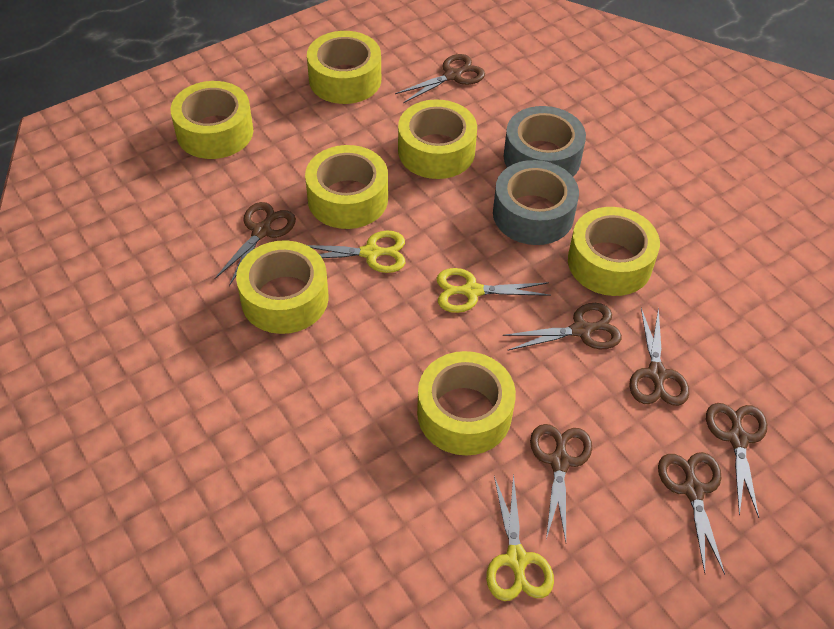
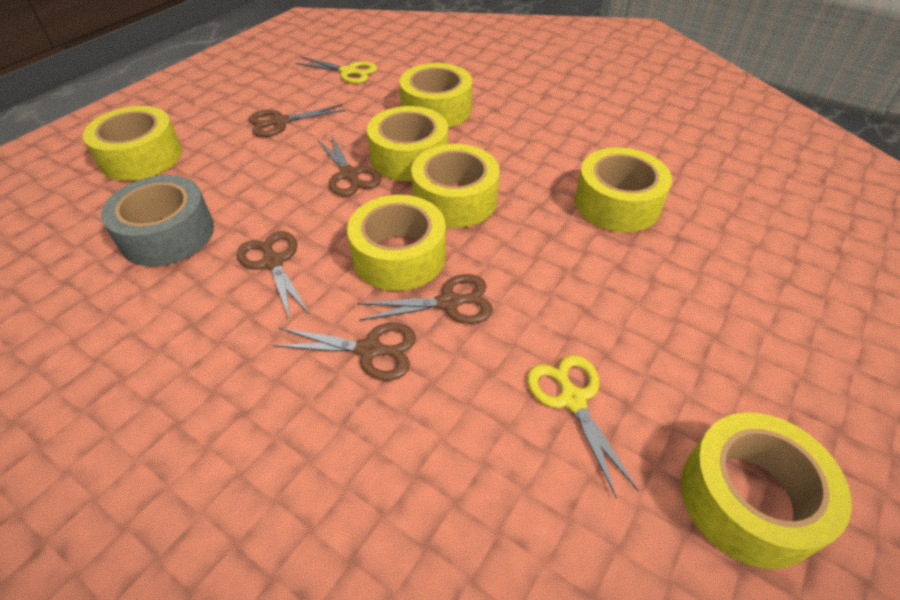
brown scissors: [214,202,296,286] [395,54,485,103] [503,303,622,351] [530,424,592,542] [629,307,689,406] [658,452,725,575] [706,403,767,518] = 7 -> [237,231,310,319] [248,104,345,137] [273,323,416,381] [317,135,381,196] [358,274,493,324] = 5
grey tape: [493,160,579,245] [503,106,586,176] = 2 -> [101,175,214,266] = 1
yellow scissors: [307,231,405,273] [437,268,551,313] [486,473,554,601] = 3 -> [295,56,377,84] [527,355,639,499] = 2

